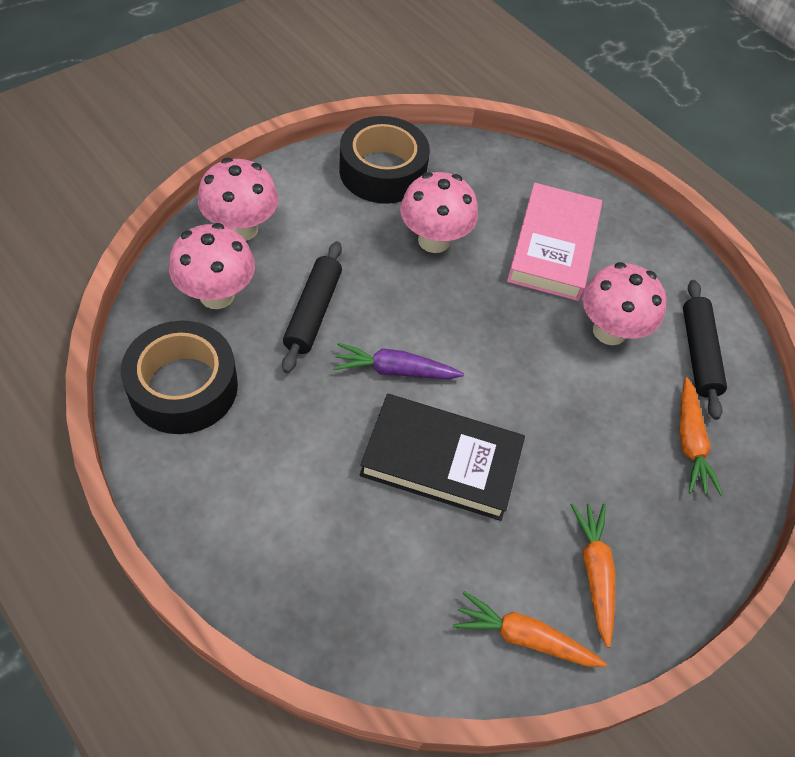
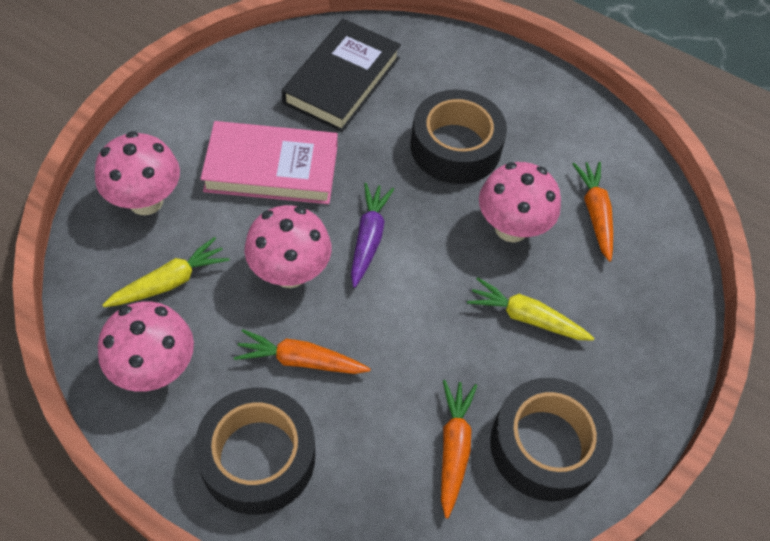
black rolling pin: [282,241,342,373] [683,280,727,420] = 2 -> none = 0
black tape: [121,320,238,434] [339,116,430,204] = 2 -> [194,387,315,515] [410,90,507,184] [490,378,613,501] = 3
yellow carrot: none = 0 -> [103,237,230,307] [467,278,594,341] = 2

